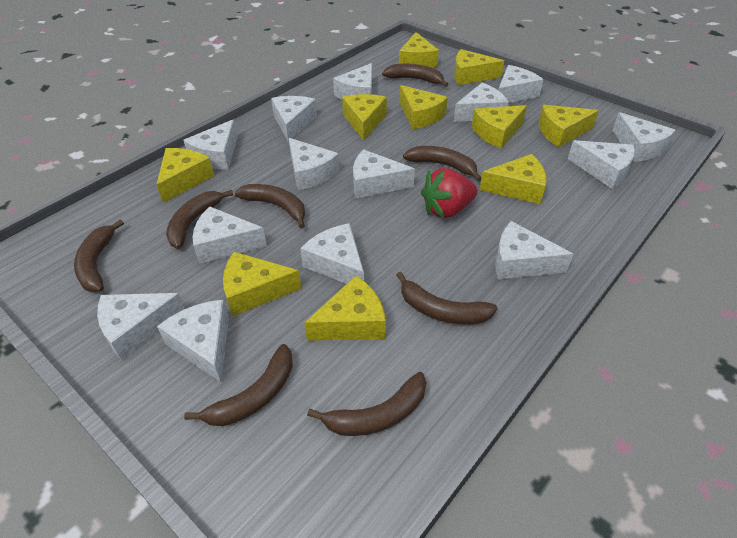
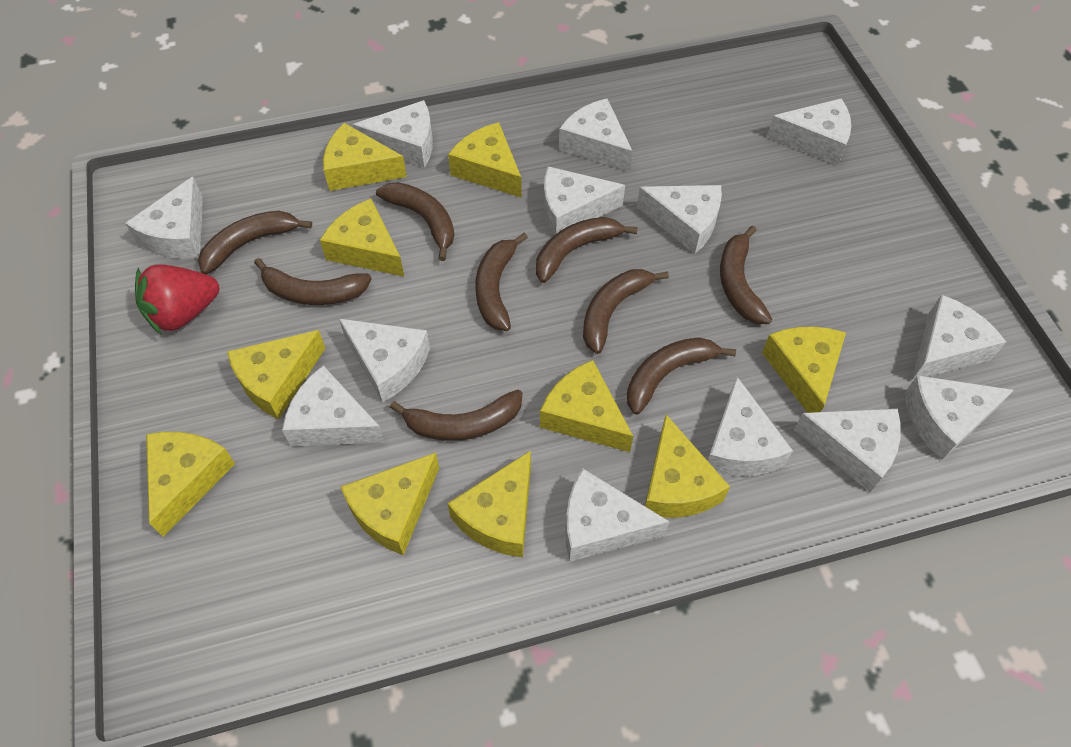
brown banana: [74,219,124,292] [166,190,233,249] [184,344,293,426] [235,184,305,229] [307,372,427,436] [382,64,449,87] [396,272,498,324] [403,146,481,181] = 8 -> [198,211,312,274] [254,258,372,305] [376,182,454,261] [390,390,522,441] [475,233,528,331] [536,217,637,283] [583,269,669,354] [627,337,736,415] [720,226,772,324] = 9
white cheese: [97,293,185,360] [157,300,229,383] [183,120,237,170] [193,206,267,264] [271,96,317,143] [289,138,340,190] [300,223,364,284] [333,63,372,99] [353,149,415,198] [454,83,509,122] [495,221,573,279] [498,65,544,103] [568,140,635,189] [612,112,676,162] = 14 -> [125,177,203,259] [282,366,385,446] [339,319,430,402] [352,100,433,168] [544,166,625,235] [559,99,633,172] [565,469,670,561] [637,185,722,254] [707,377,793,477] [767,98,851,166] [794,409,901,492] [905,375,1014,460] [912,295,1006,381] = 13

